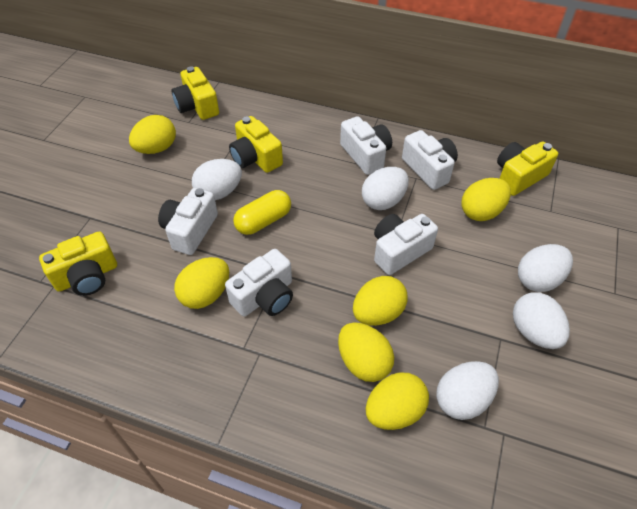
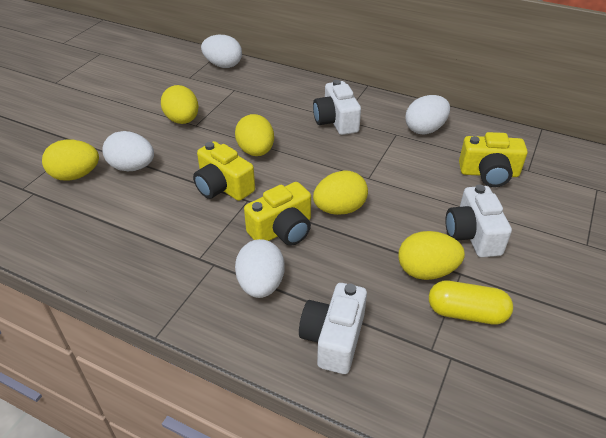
white camera: [158,188,218,255] [225,249,293,316] [340,116,392,175] [374,214,438,275] [402,130,458,190] = 5 -> [299,283,367,374] [313,80,361,135] [445,185,512,258] = 3
white egg: [192,159,242,200] [362,167,409,210] [436,361,499,420] [513,292,570,349] [518,244,573,292] = 5 -> [102,131,154,171] [201,35,242,68] [235,239,285,298] [405,95,450,135] = 4
yellow camera: [39,231,117,296] [172,67,219,120] [229,116,283,173] [497,141,558,196] = 4 -> [193,141,255,201] [244,182,311,246] [459,132,528,187] = 3
yellow egg: [129,115,176,154] [174,257,229,309] [338,322,394,382] [353,276,408,326] [366,373,429,430] [461,178,511,221] = 6 -> [42,139,99,181] [161,85,198,124] [235,114,274,156] [313,171,368,215] [398,231,465,280] = 5

